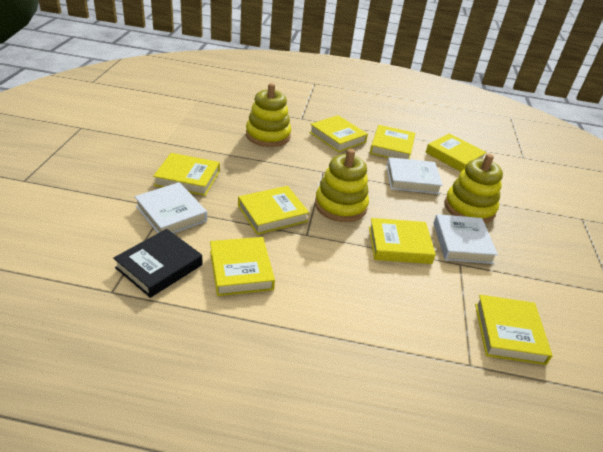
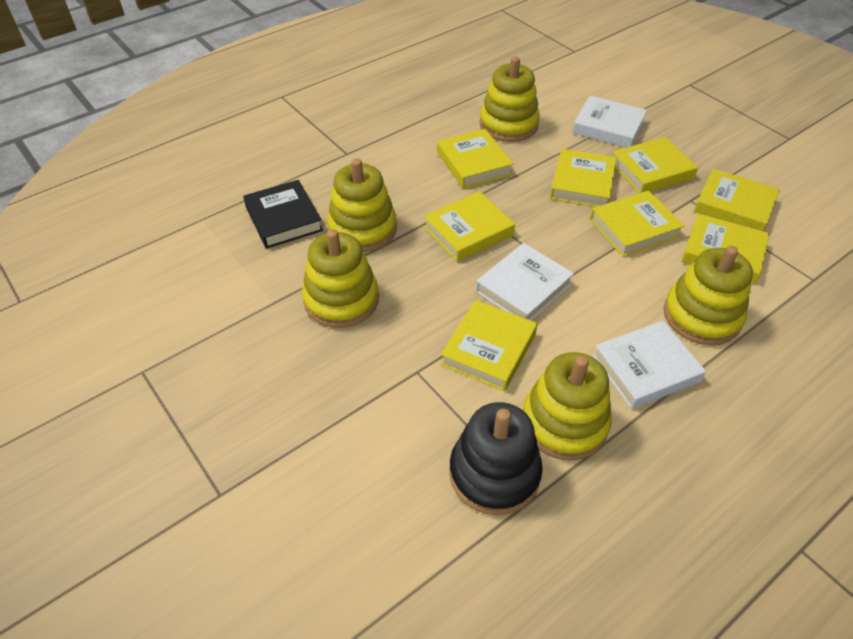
black stacking toy: none = 0 -> [449,402,543,515] = 1
yellow stacking toy: [246,83,291,147] [315,149,369,222] [444,154,503,223] = 3 -> [302,229,379,328] [327,158,397,252] [479,57,540,142] [523,352,612,461] [663,246,753,345] = 5

